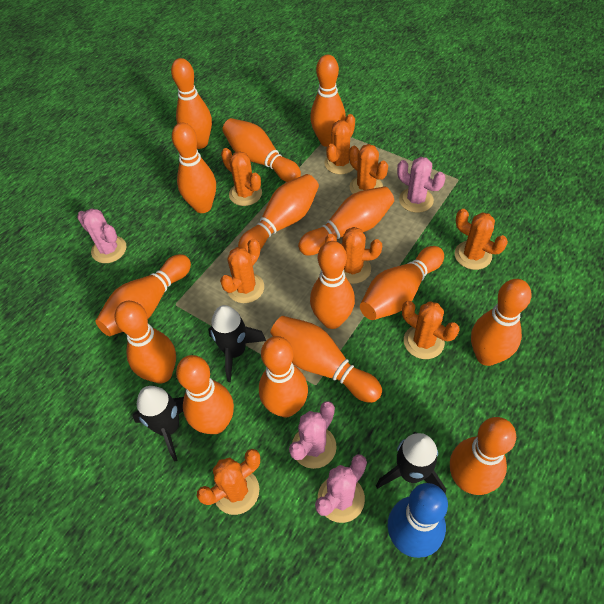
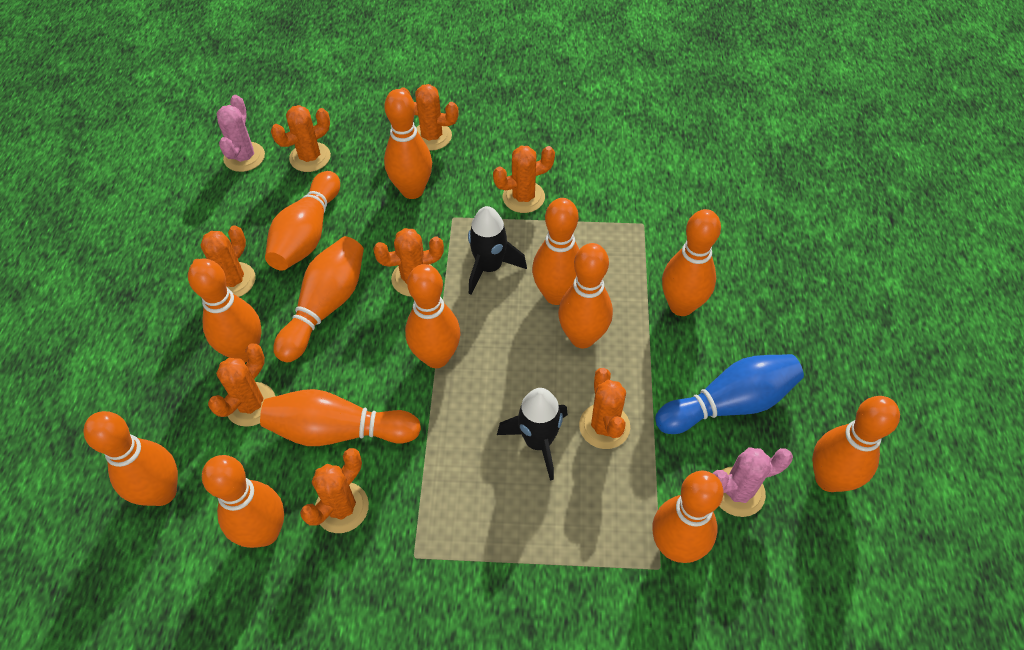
black rocket: [132,386,184,462] [208,305,266,382] [376,432,446,495] = 3 -> [468,206,527,295] [497,388,568,481] = 2
orange bowling pin: [95,254,191,336] [115,301,176,384] [171,58,212,149] [172,123,216,213] [176,355,234,434] [222,118,301,182] [238,174,319,252] [259,336,308,417] [270,316,382,403] [298,186,394,256] [310,55,346,147] [310,241,355,329] [360,246,444,320] [450,417,516,495] [471,279,532,366] = 15 -> [83,411,178,506] [188,259,262,363] [202,455,284,548] [260,389,421,446] [265,171,340,270] [273,236,364,363] [384,89,432,199] [405,264,461,368] [532,198,579,305] [558,243,613,348] [652,471,724,563] [662,209,721,316] [812,396,900,492] = 13
pink cactus: [77,208,126,263] [289,401,337,469] [315,455,367,523] [397,157,445,213] = 4 -> [217,95,265,172] [713,447,793,517] = 2

